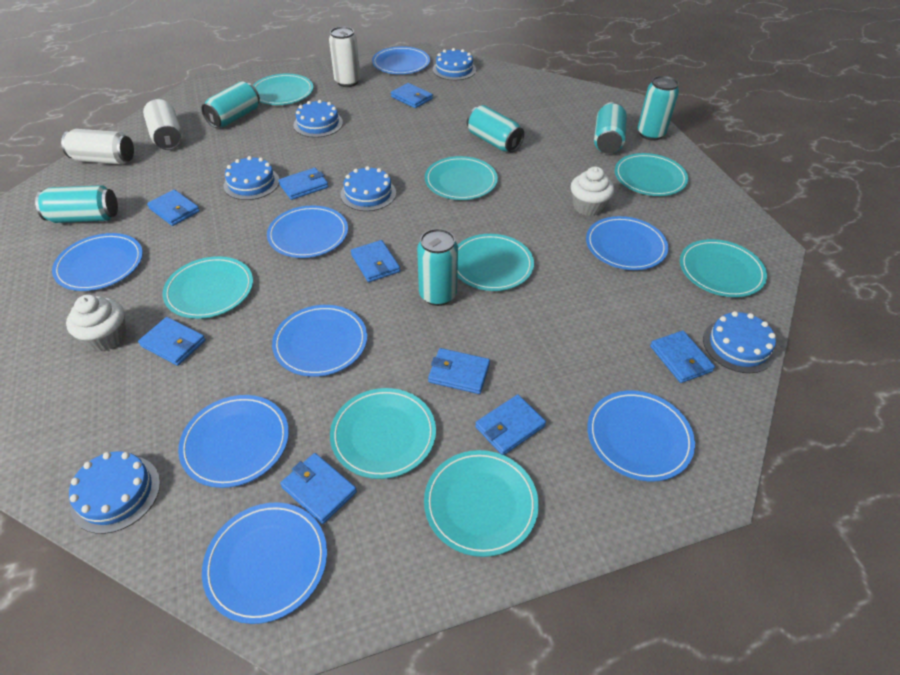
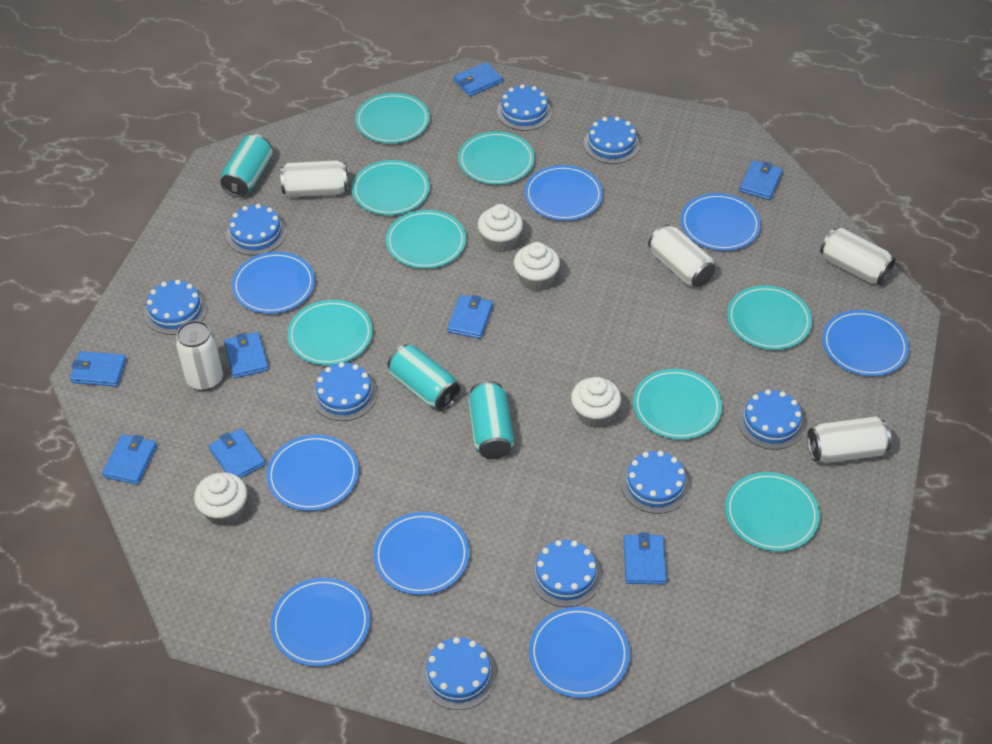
blue cake: [69,451,160,534] [223,156,279,200] [293,100,343,138] [340,166,396,211] [433,48,476,80] [703,311,776,373] = 6 -> [144,280,207,335] [226,204,286,256] [312,362,377,421] [421,637,496,710] [497,84,552,131] [530,540,602,607] [584,116,640,164] [621,451,690,514] [738,389,805,450] = 9
blue wallet: [138,317,206,366] [147,190,200,226] [278,168,329,200] [280,453,357,524] [351,240,400,282] [391,83,433,108] [428,348,490,394] [475,394,546,455] [650,331,715,383] = 9 -> [70,351,127,387] [102,434,157,485] [209,428,265,478] [224,332,269,378] [447,295,493,339] [454,62,503,96] [623,533,667,584] [739,160,783,200] = 8
turquoise can: [35,185,118,223] [201,81,260,128] [417,229,458,306] [467,105,524,152] [594,102,627,154] [638,76,679,141] = 6 -> [220,134,273,197] [387,345,460,411] [468,381,514,459] = 3
white can: [61,129,134,165] [143,99,183,150] [329,26,361,87] = 3 -> [175,320,223,391] [280,160,348,198] [648,224,715,287] [807,417,891,463] [820,228,895,285] = 5
white cupcake: [66,295,126,351] [571,167,614,216] = 2 -> [194,472,247,526] [478,204,523,253] [514,242,560,291] [571,377,621,428] = 4

